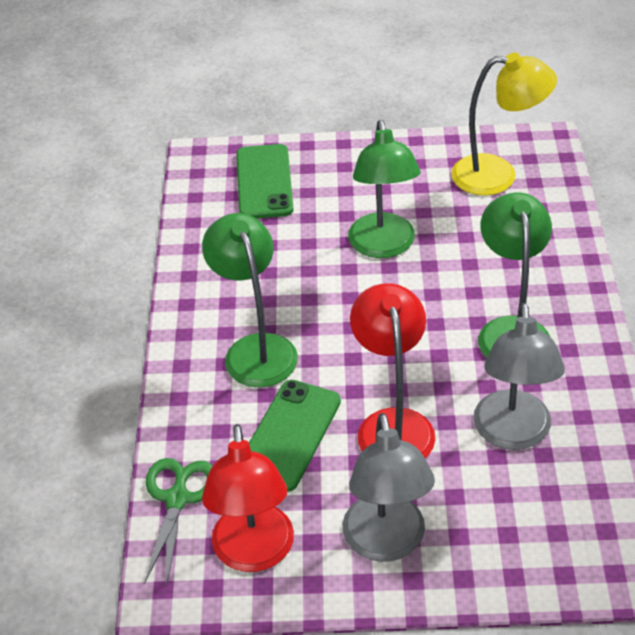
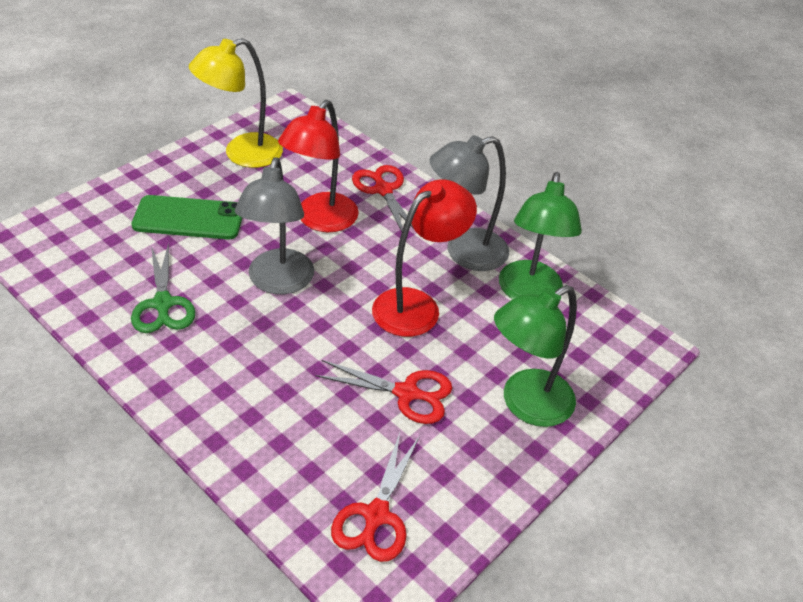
green lamp: [202,213,298,387] [348,120,421,258] [478,192,552,358] = 3 -> [494,285,577,427] [499,172,582,299] = 2
green phone: [236,144,294,219] [249,380,341,492] = 2 -> [131,195,242,239] = 1
red scissors: none = 0 -> [315,360,452,424] [331,433,420,562] [352,165,414,231] = 3

